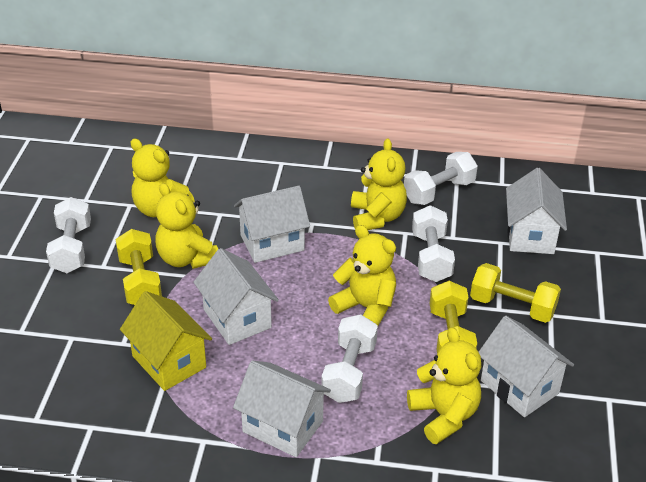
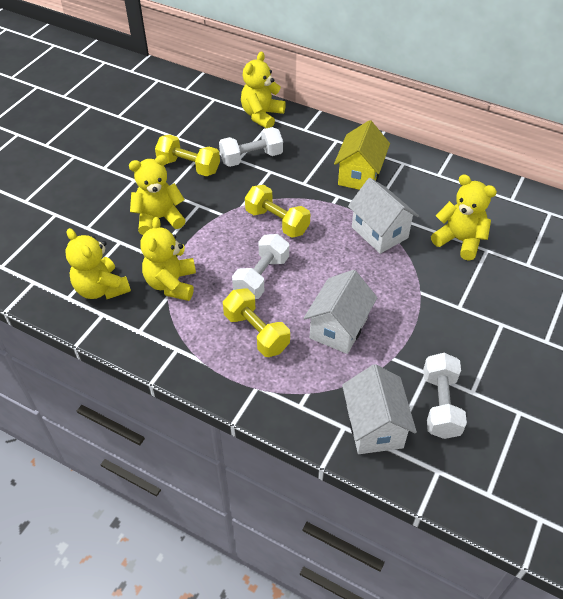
white dumbbell: [46,197,91,273] [321,314,378,403] [404,152,478,205] [412,205,455,282] = 4 -> [219,127,283,167] [232,234,289,299] [423,353,467,439] = 3
white house: [194,248,279,345] [233,361,331,457] [234,186,310,263] [479,316,574,417] [506,168,567,254] = 5 -> [304,270,378,354] [342,364,417,454] [348,178,419,254] = 3

